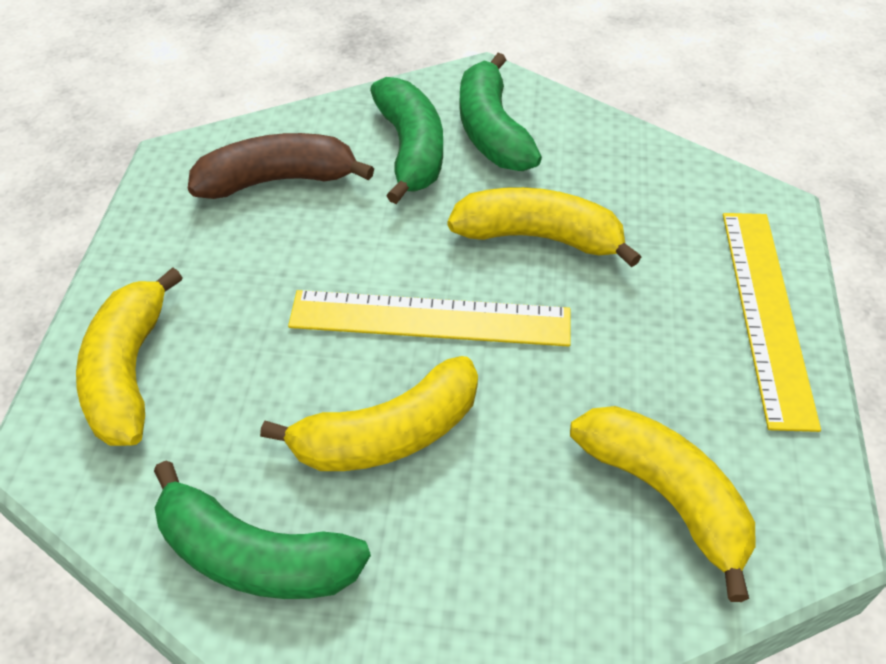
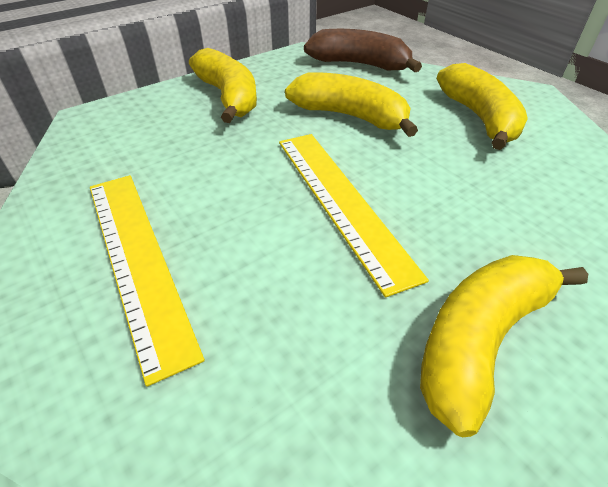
green banana: [154,460,371,599] [370,77,443,204] [459,53,542,171] = 3 -> none = 0

